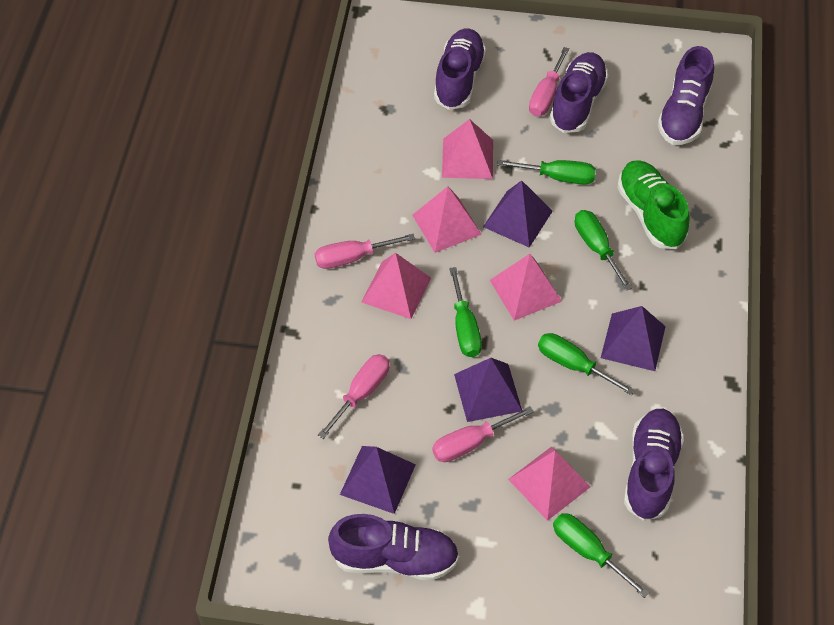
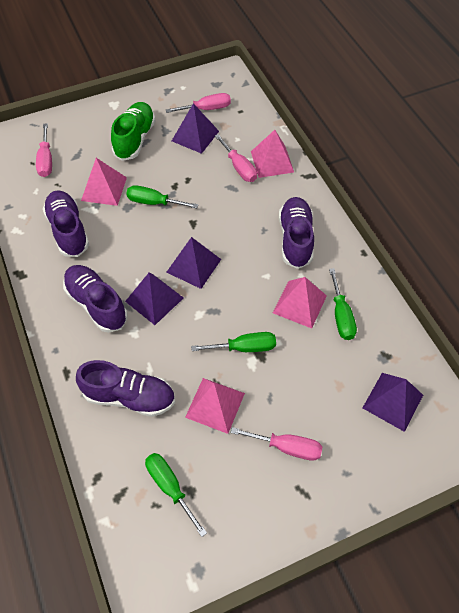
green screwdriver: [449,267,482,357] [497,160,596,185] [538,333,635,395] [553,513,650,598] [575,210,632,291] = 5 -> [126,185,198,208] [145,453,207,537] [191,332,276,352] [329,268,357,340] = 4
pink pyramid: [361,253,431,319] [412,186,482,253] [442,119,493,179] [490,254,562,321] [508,447,591,521] = 5 -> [81,158,127,206] [185,378,245,434] [251,130,294,178] [273,277,327,329] = 4
purple shoe: [328,514,459,581] [434,28,486,110] [550,52,609,133] [624,409,684,521] [658,46,714,145] = 5 -> [43,190,89,257] [63,265,128,333] [76,360,175,417] [279,197,314,269] = 4

